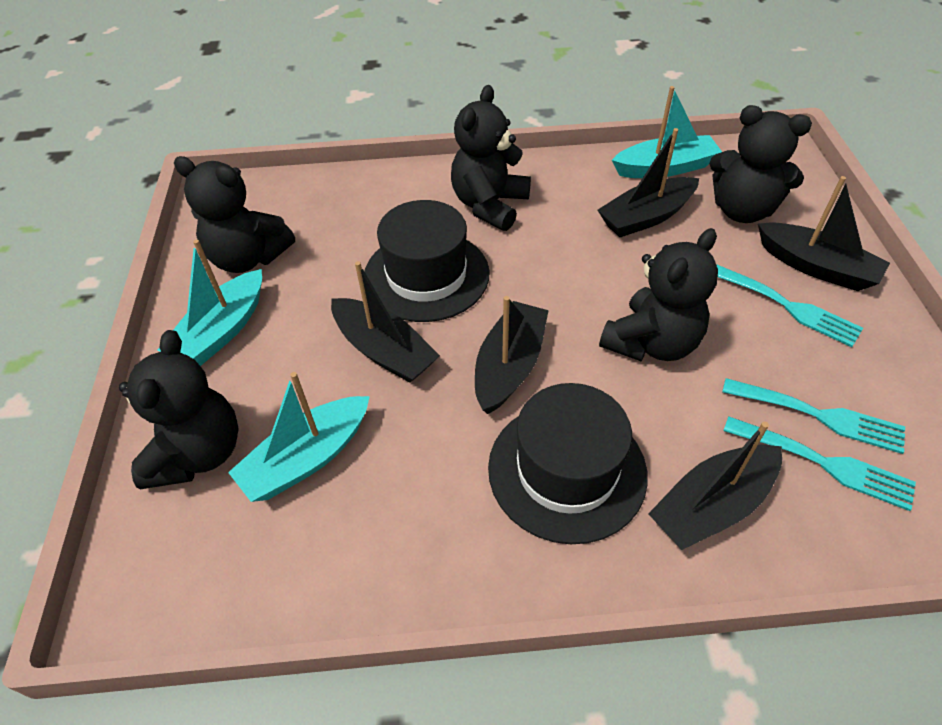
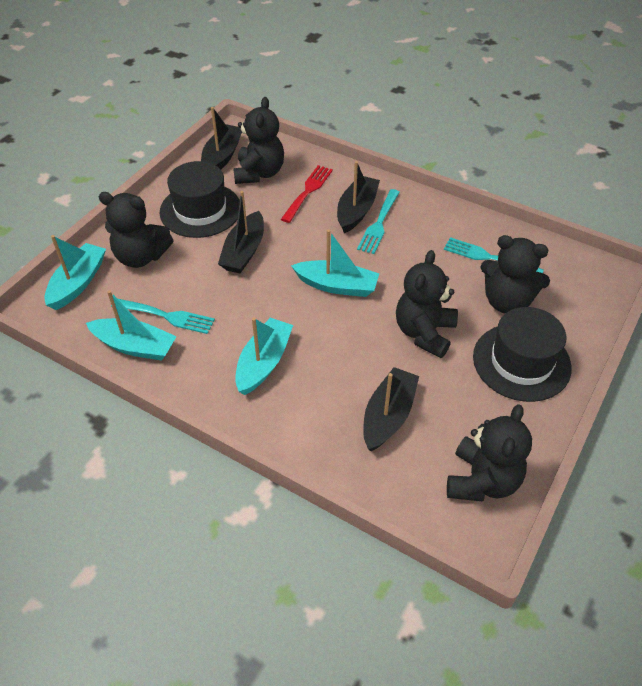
black boat: [331,261,440,383] [475,296,549,414] [598,128,699,237] [648,422,782,550] [758,176,890,291] = 5 -> [201,107,242,169] [218,191,264,273] [337,161,380,233] [363,367,419,451] = 4
red fork: none = 0 -> [281,165,333,223] = 1
turquoise boat: [157,239,262,366] [228,372,370,502] [612,86,722,178] = 3 -> [44,235,106,310] [86,290,177,361] [235,318,293,395] [291,229,379,297] = 4

